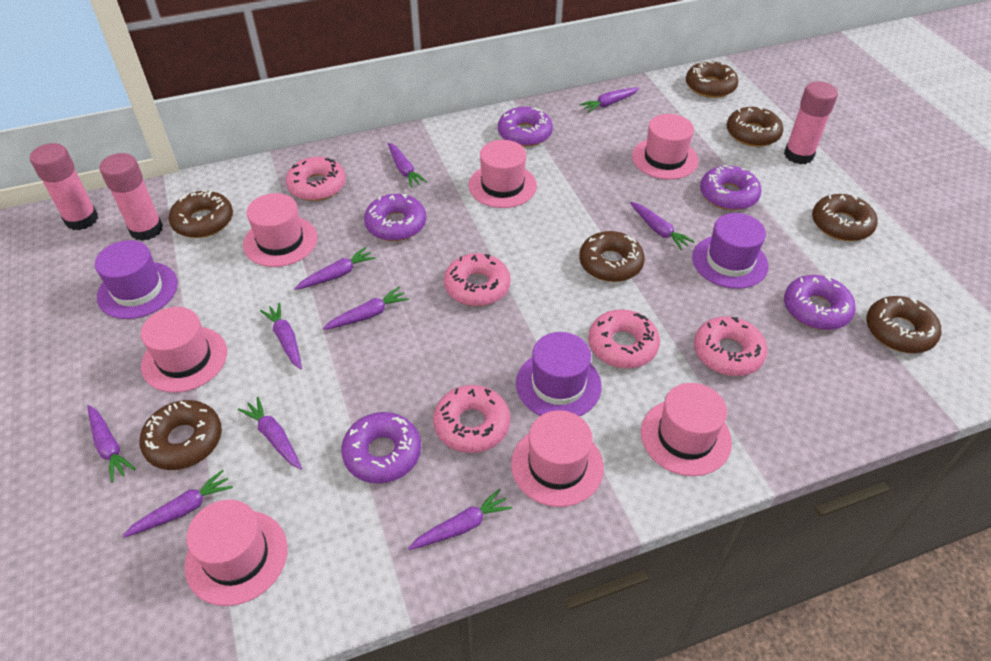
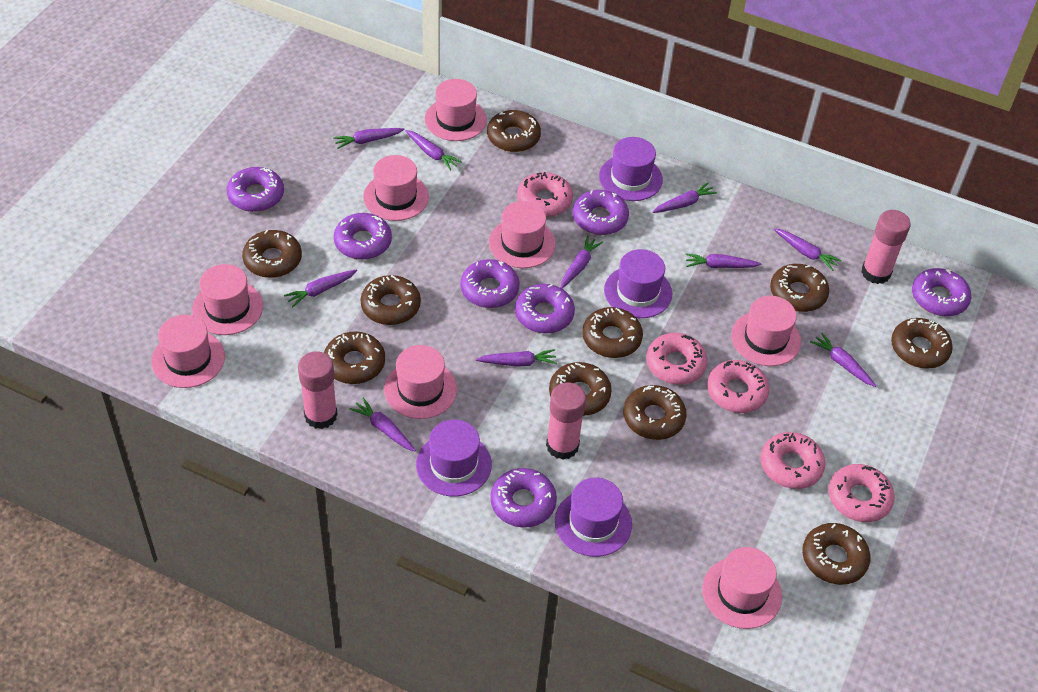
brown donut: [140,400,222,470] [168,190,233,238] [579,231,645,282] [686,61,738,98] [727,106,783,147] [812,194,878,241] [866,296,941,353] = 7 -> [242,230,302,278] [324,331,385,384] [360,275,421,325] [487,110,541,152] [549,362,612,416] [582,307,643,358] [623,385,687,440] [770,264,829,312] [802,523,871,585] [891,318,953,369] = 10
pink hat: [141,307,227,393] [184,500,288,606] [243,193,318,267] [469,140,537,208] [511,410,604,507] [632,114,699,180] [641,383,732,476] = 7 -> [151,315,225,388] [192,264,263,335] [363,155,429,221] [384,345,457,419] [425,79,487,141] [489,201,556,268] [702,547,782,629] [731,296,801,366] = 8
purple donut: [341,412,421,484] [364,194,426,241] [498,107,553,147] [700,165,762,210] [784,275,856,330] = 5 -> [227,167,284,212] [334,213,392,260] [460,259,520,308] [490,468,557,528] [515,284,575,334] [573,190,629,235] [912,268,971,316] = 7
purple hat: [95,240,178,319] [516,332,602,416] [692,213,769,289] = 3 -> [416,419,492,497] [555,478,632,557] [599,137,663,201] [604,249,672,318] = 4

